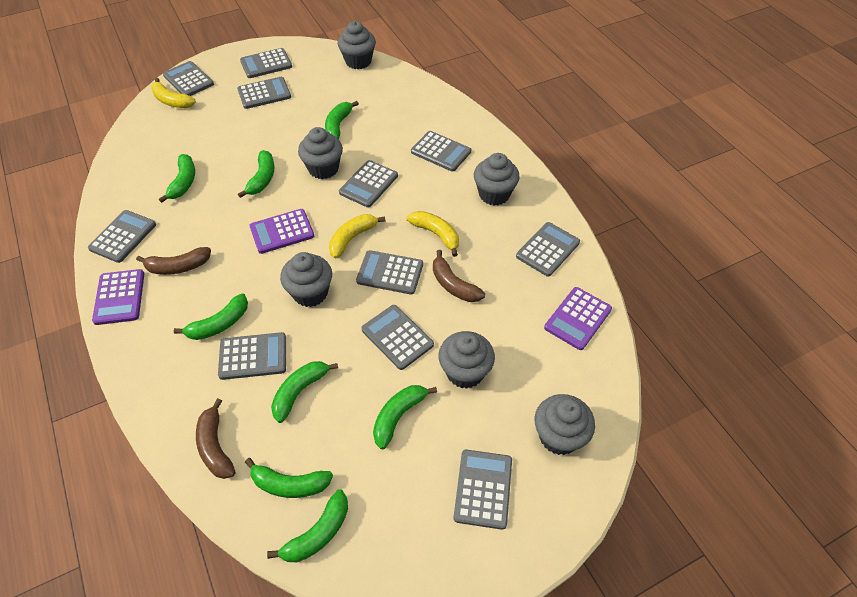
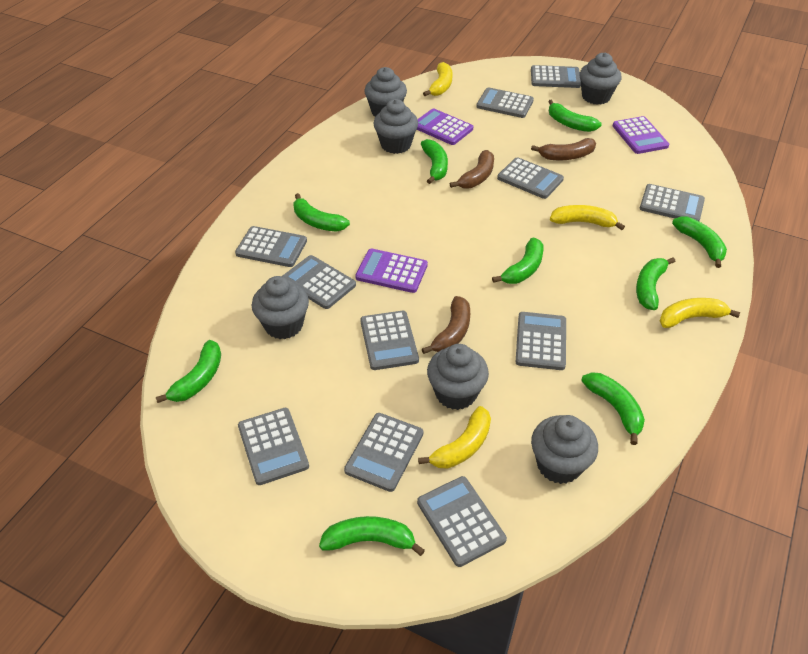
green banana: [159,154,195,203] [174,294,248,340] [238,150,274,198] [245,458,333,498] [267,489,348,562] [271,361,338,423] [325,101,359,139] [373,385,437,449] = 8 -> [156,340,221,403] [293,193,350,232] [319,516,425,556] [421,139,448,184] [492,238,544,284] [548,100,602,132] [581,372,645,445] [636,257,675,310] [672,216,727,268] = 9
yellow banana: [151,78,196,108] [329,214,385,258] [407,211,459,257] = 3 -> [418,406,491,469] [423,62,453,96] [550,205,625,230] [660,298,740,328] = 4

